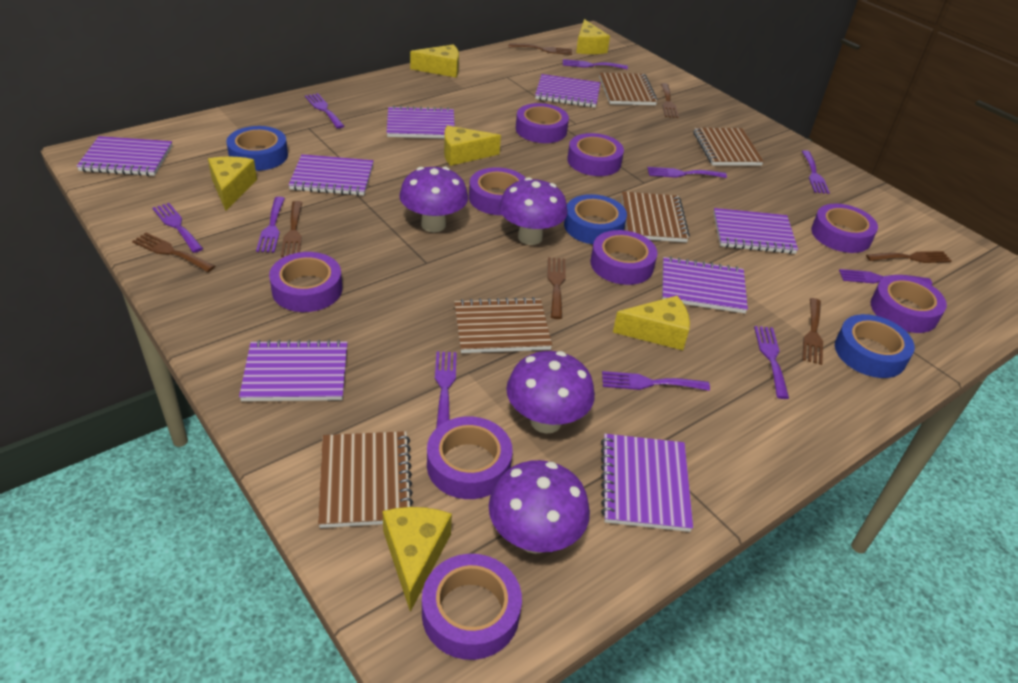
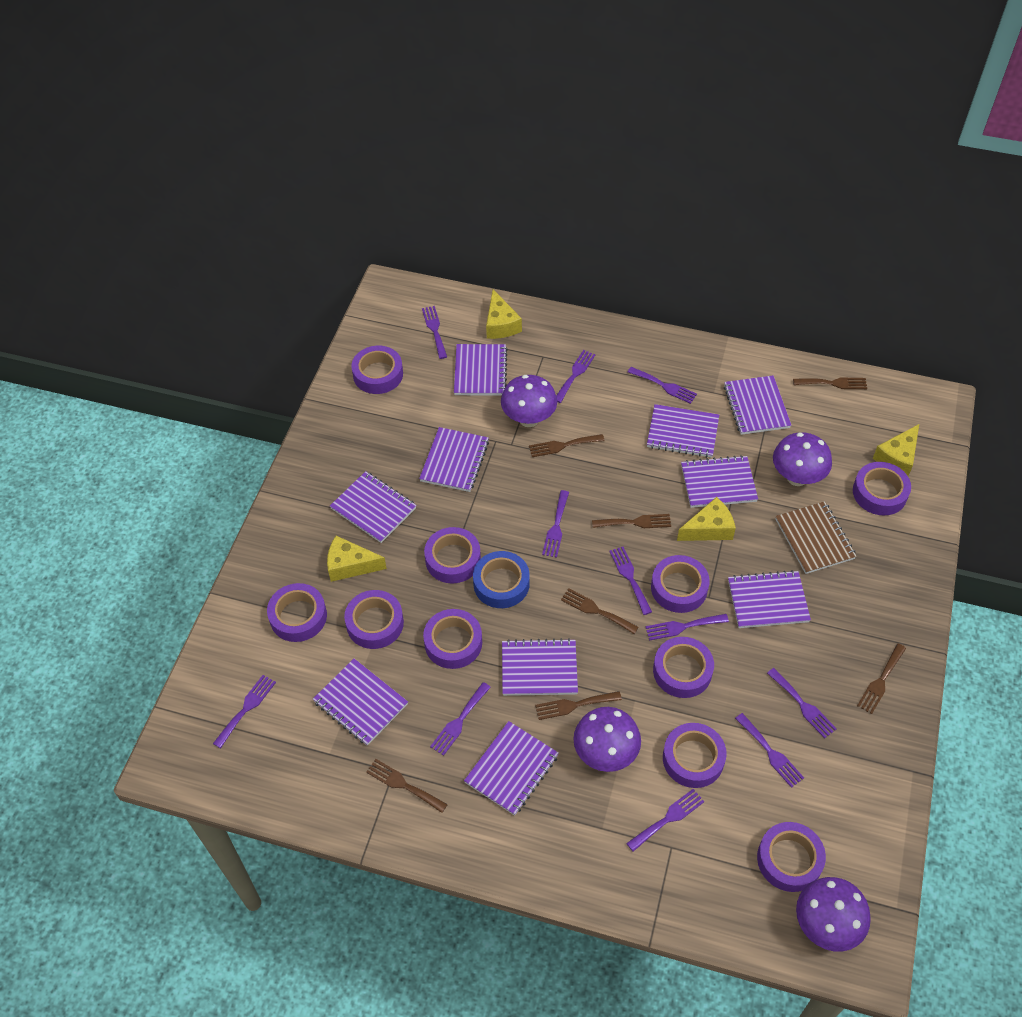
blue tape: [226,126,288,171] [564,194,627,244] [835,314,915,378] = 3 -> [473,551,530,608] = 1
brown notebook: [318,431,413,528] [454,297,552,353] [599,73,658,105] [621,192,690,242] [693,128,764,166] = 5 -> [775,501,857,574] = 1
purple fork: [153,203,203,253] [256,197,285,252] [305,93,344,129] [435,351,457,428] [563,59,628,69] [602,371,710,391] [647,167,727,178] [754,326,789,399] [802,150,830,194] [839,269,932,285] = 10 -> [213,675,276,748] [422,306,447,359] [430,682,491,756] [542,490,569,558] [556,350,596,403] [609,547,652,615] [626,789,705,852] [628,367,697,404] [645,614,729,641] [735,713,804,788] [767,668,837,738] = 11
purple notebook: [77,136,172,176] [239,340,348,401] [289,154,374,196] [387,106,455,139] [535,74,601,108] [601,434,693,532] [662,257,748,313] [713,208,798,254] = 8 -> [313,659,408,746] [330,471,417,543] [419,427,489,492] [454,344,508,396] [464,721,559,816] [502,638,578,696] [647,404,719,458] [681,455,758,508] [724,376,791,435] [728,570,811,628] = 10
purple tape: [269,252,342,312] [422,554,522,660] [427,416,513,499] [469,167,525,215] [516,103,569,143] [567,133,624,176] [591,230,658,285] [811,204,878,253] [871,275,947,333] = 9 -> [267,583,327,642] [344,590,404,649] [351,346,403,394] [423,609,482,669] [424,527,481,584] [651,555,710,613] [653,637,714,698] [663,723,727,788] [757,822,826,892] [853,462,911,515] = 10
yellow cheese: [208,157,257,211] [382,507,452,612] [410,44,459,78] [444,125,501,166] [576,19,610,54] [613,296,690,350] = 6 -> [327,536,387,582] [486,290,522,339] [677,497,736,541] [873,424,919,476] = 4

